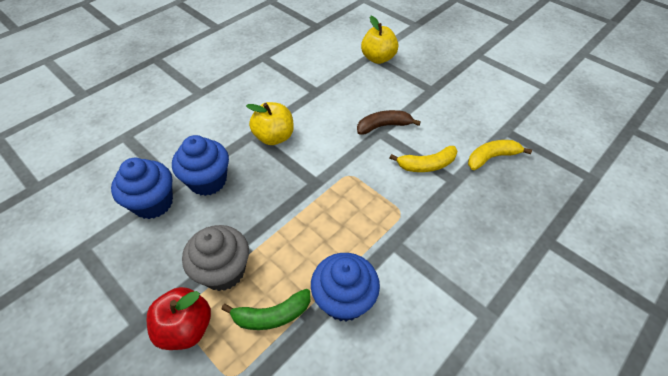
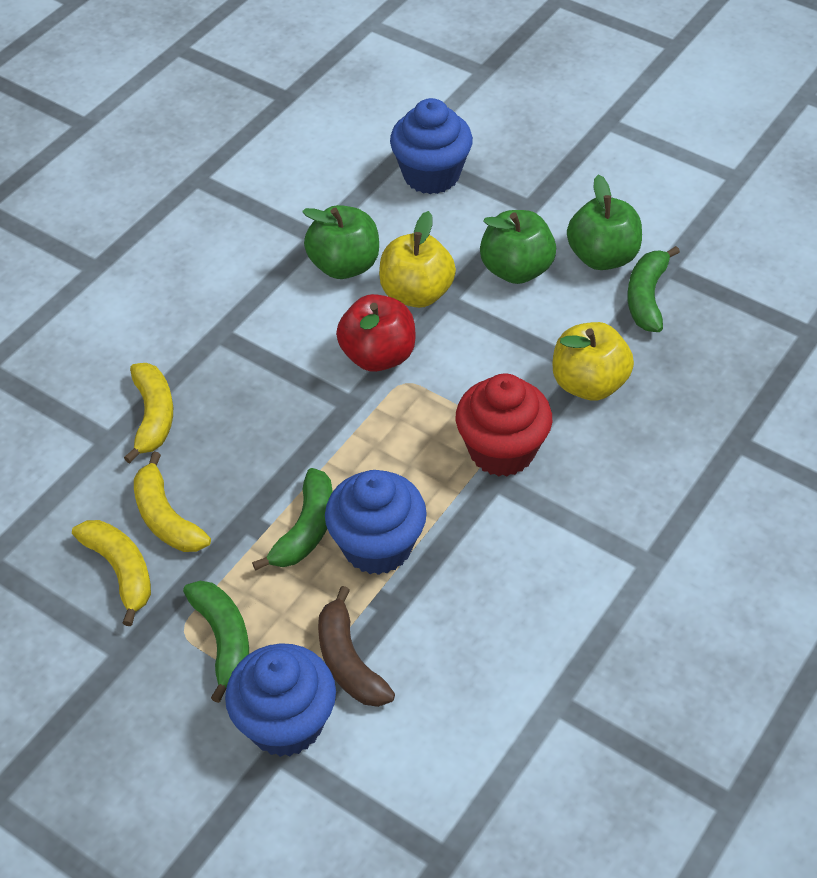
green apple: none = 0 -> [302,205,379,279] [480,210,556,284] [567,175,642,270] = 3
green banana: [222,289,310,330] = 1 -> [183,581,249,703] [252,468,333,571] [627,246,680,332] = 3
grey cupcake: [182,225,249,291] = 1 -> none = 0
red cupcake: none = 0 -> [456,374,552,477] = 1
yellow banana: [390,146,458,172] [468,140,532,170] = 2 -> [72,520,151,626] [124,363,173,464] [134,452,211,552] = 3

